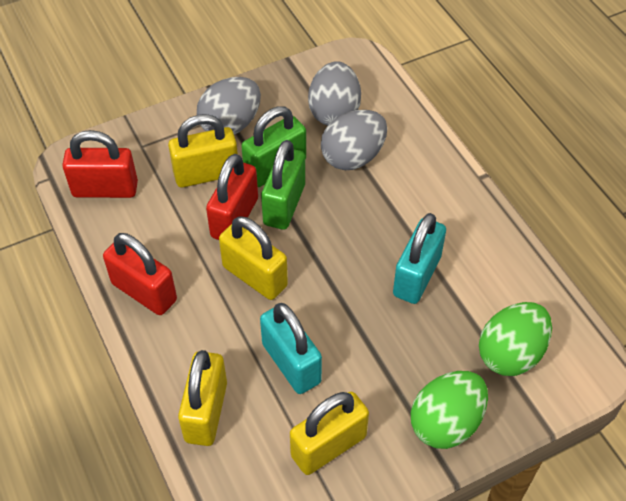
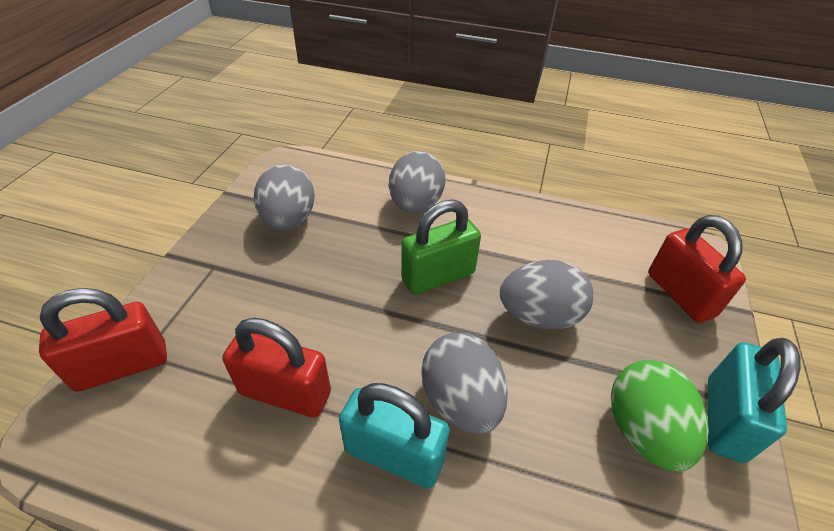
green egg: [411,371,488,449] [479,302,552,376] = 2 -> [611,360,709,472] = 1
green padlock: [241,107,306,187] [261,140,305,230] = 2 -> [401,200,481,295] = 1
grey egg: [197,77,261,135] [308,61,361,126] [321,110,387,170] = 3 -> [254,164,315,230] [389,151,446,213] [421,333,508,434] [500,260,593,329] = 4
yellow padlock: [168,114,238,188] [178,350,227,446] [219,216,288,300] [290,392,369,475] = 4 -> none = 0

